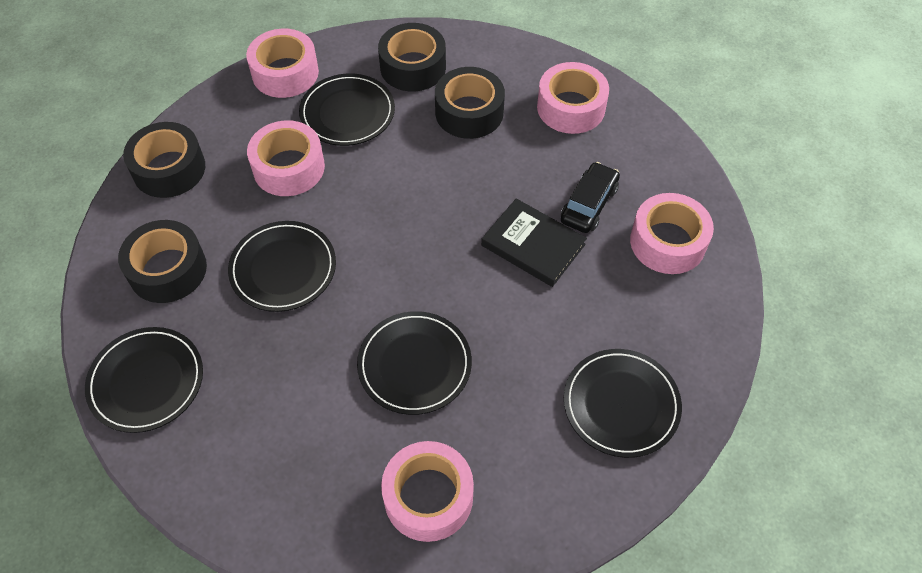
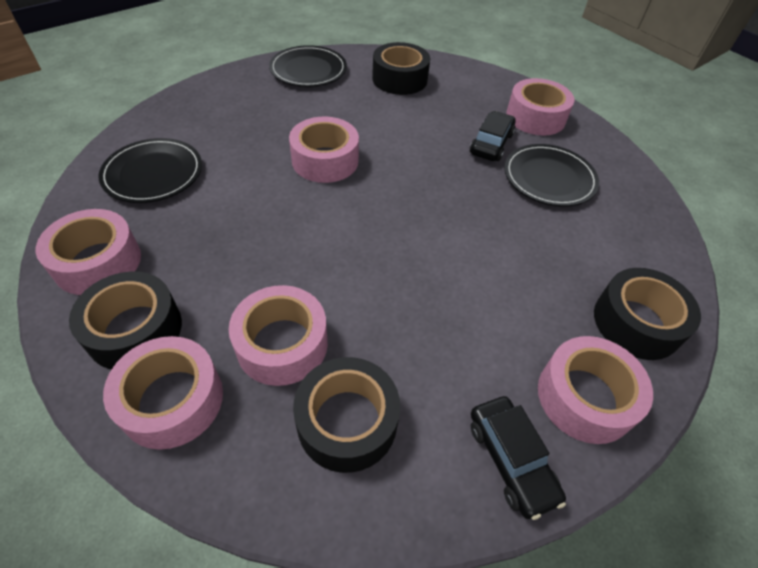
black book: [481,198,587,287] = 1 -> none = 0
black car: [561,162,620,233] = 1 -> [470,111,516,161] [471,396,566,520] = 2
black plate: [85,327,203,433] [228,221,336,312] [299,74,395,146] [357,311,472,415] [564,349,682,458] = 5 -> [98,138,202,203] [269,45,347,87] [504,144,599,206] = 3
pink tape: [246,29,319,98] [247,120,325,196] [381,441,474,542] [537,62,609,134] [630,193,714,274] = 5 -> [35,209,141,295] [103,336,223,450] [229,285,328,386] [289,116,359,183] [506,78,575,136] [538,336,653,444] = 6

